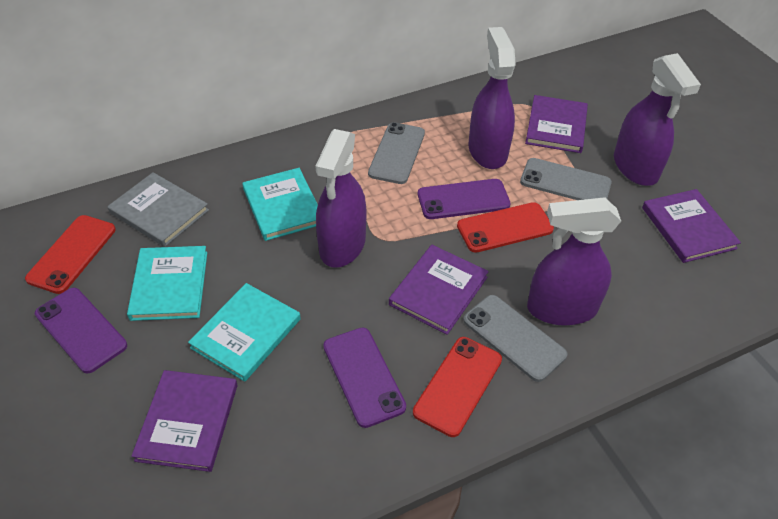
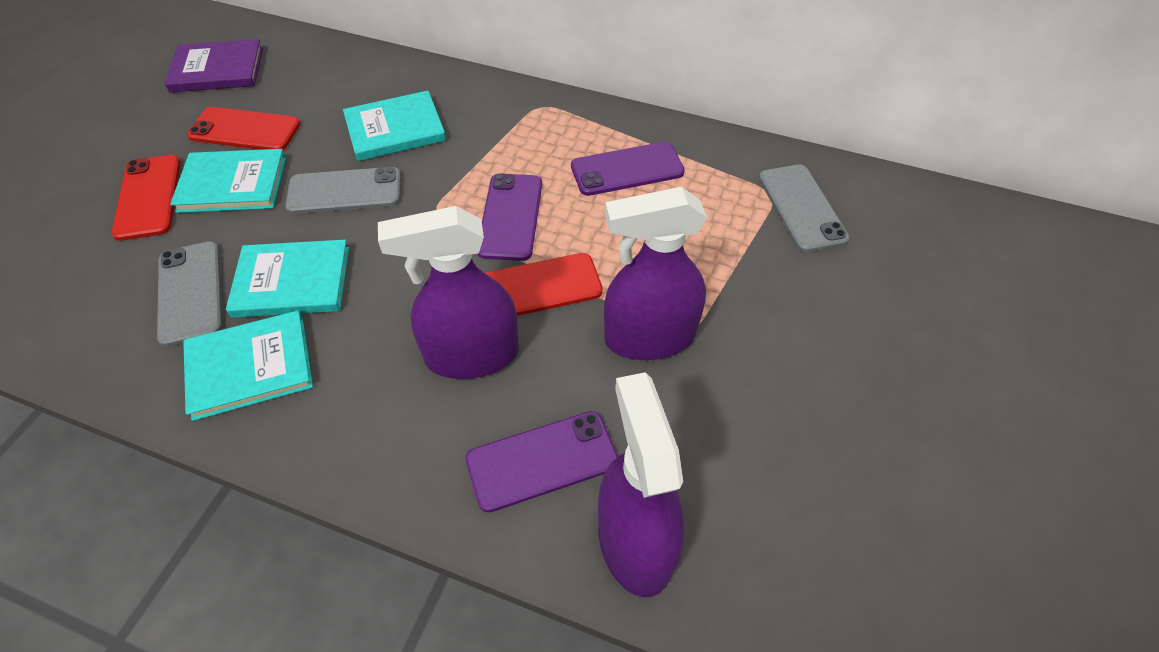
grey book: [107,172,209,247] = 1 -> none = 0
purple book: [132,370,238,472] [389,245,489,335] [525,95,588,153] [642,189,741,263] = 4 -> [165,39,263,92] = 1
purple spray bottle: [315,129,366,268] [468,27,516,169] [527,198,621,325] [614,53,701,186] = 4 -> [378,206,519,379] [598,372,685,597] [604,187,707,360] = 3
turquoise book: [127,246,207,321] [188,283,301,382] [242,168,318,241] = 3 -> [170,149,286,213] [183,311,313,421] [226,240,349,318] [343,91,446,161] = 4

